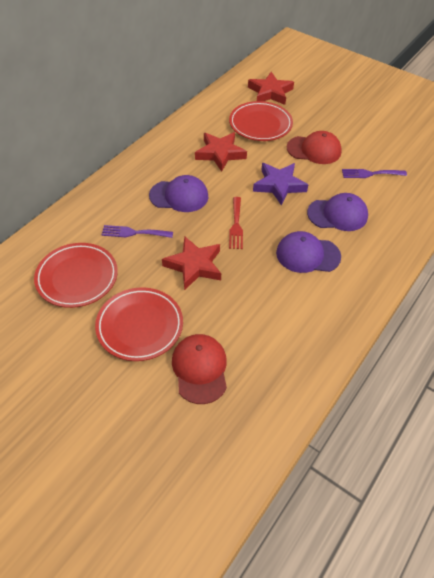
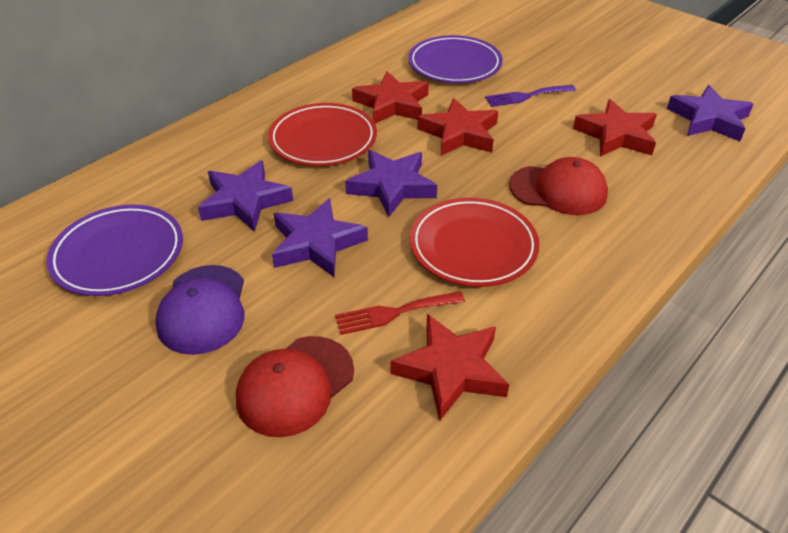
purple cap: [149,175,208,212] [276,231,341,273] [307,193,368,231] = 3 -> [155,265,244,355] = 1
purple fork: [102,225,173,238] [342,169,407,178] = 2 -> [485,85,576,107] = 1
purple plate: none = 0 -> [46,204,183,296] [408,35,503,83] = 2
purple star: [253,163,308,206] = 1 -> [198,160,293,232] [272,198,368,277] [345,150,437,217] [667,85,753,141] = 4
red plate: [34,243,118,308] [95,287,183,361] [229,101,293,141] = 3 -> [268,103,377,166] [410,197,540,287] = 2
red star: [162,236,221,290] [195,132,247,172] [248,72,294,105] = 3 -> [352,71,429,124] [390,314,509,422] [418,98,498,156] [573,99,657,157] = 4

